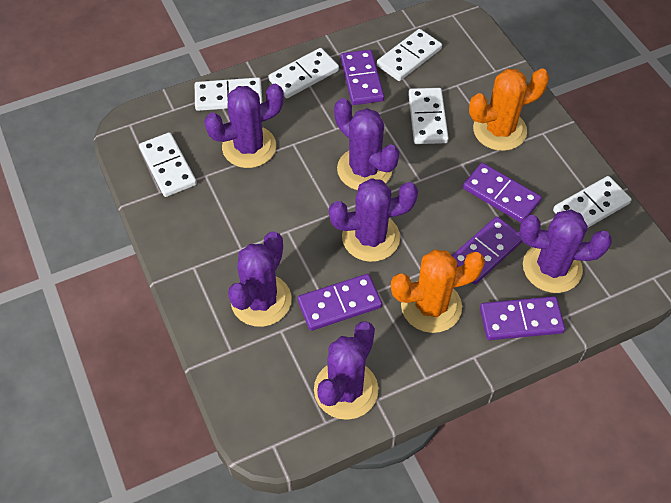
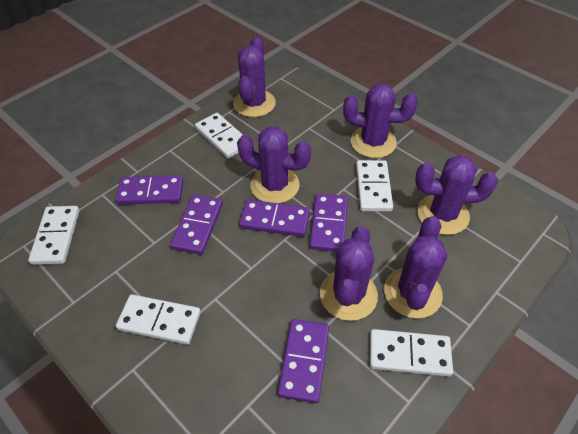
orange cactus: [391,249,485,333] [469,68,549,151] = 2 -> none = 0
white domino: [139,132,197,197] [195,78,263,111] [268,48,339,98] [377,29,442,81] [408,88,449,144] [553,176,631,228] = 6 -> [28,206,80,265] [116,294,201,345] [195,113,243,158] [356,160,393,211] [370,329,453,377] = 5

